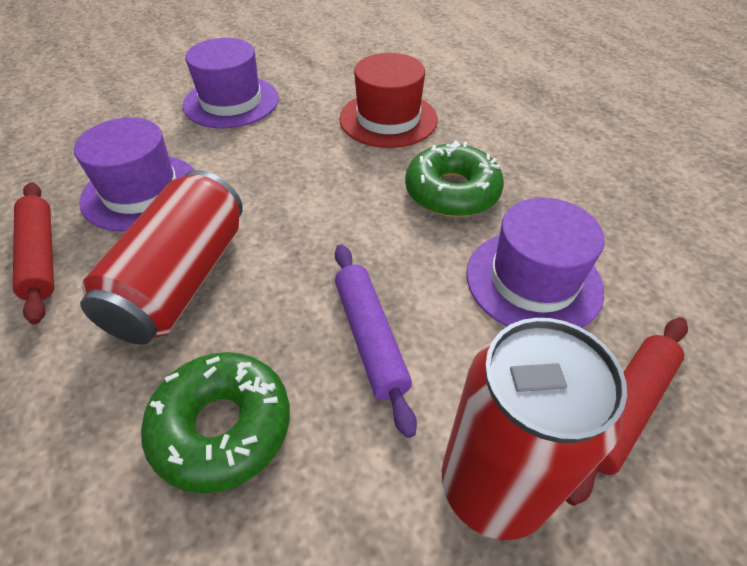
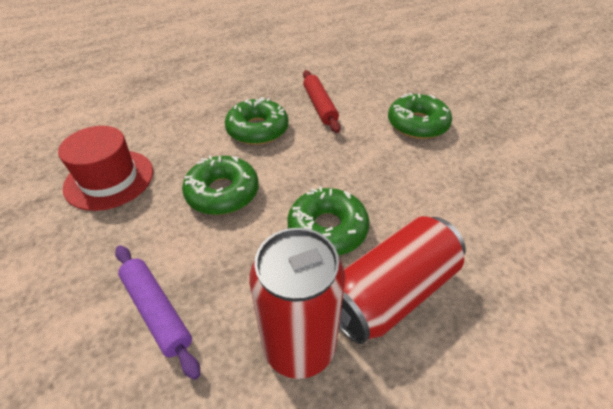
green donut: [141,352,290,493] [405,141,504,217] = 2 -> [182,155,259,215] [225,97,288,145] [287,186,369,256] [388,92,452,139] = 4
purple hat: [74,117,194,232] [183,38,279,128] [466,197,605,328] = 3 -> none = 0
red rolling pin: [13,182,54,325] [566,317,688,506] = 2 -> [303,70,341,133] = 1

